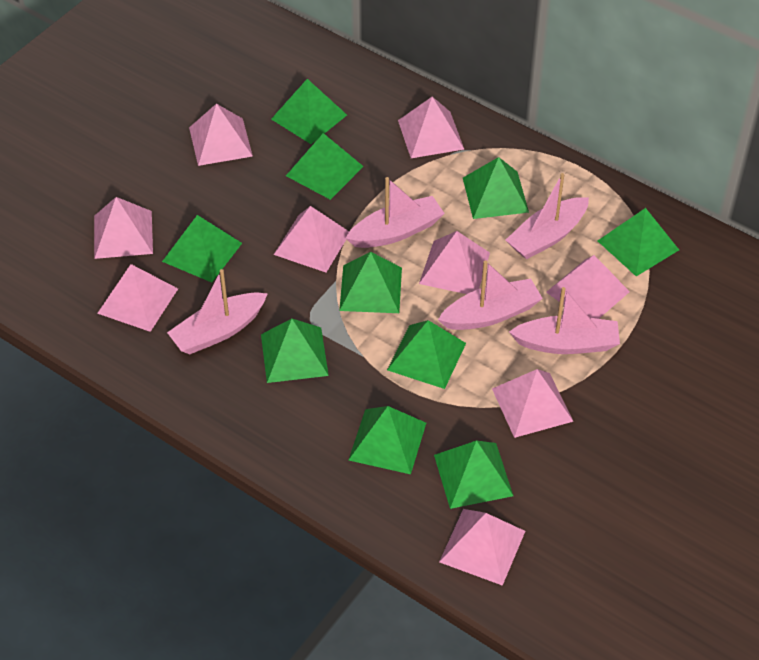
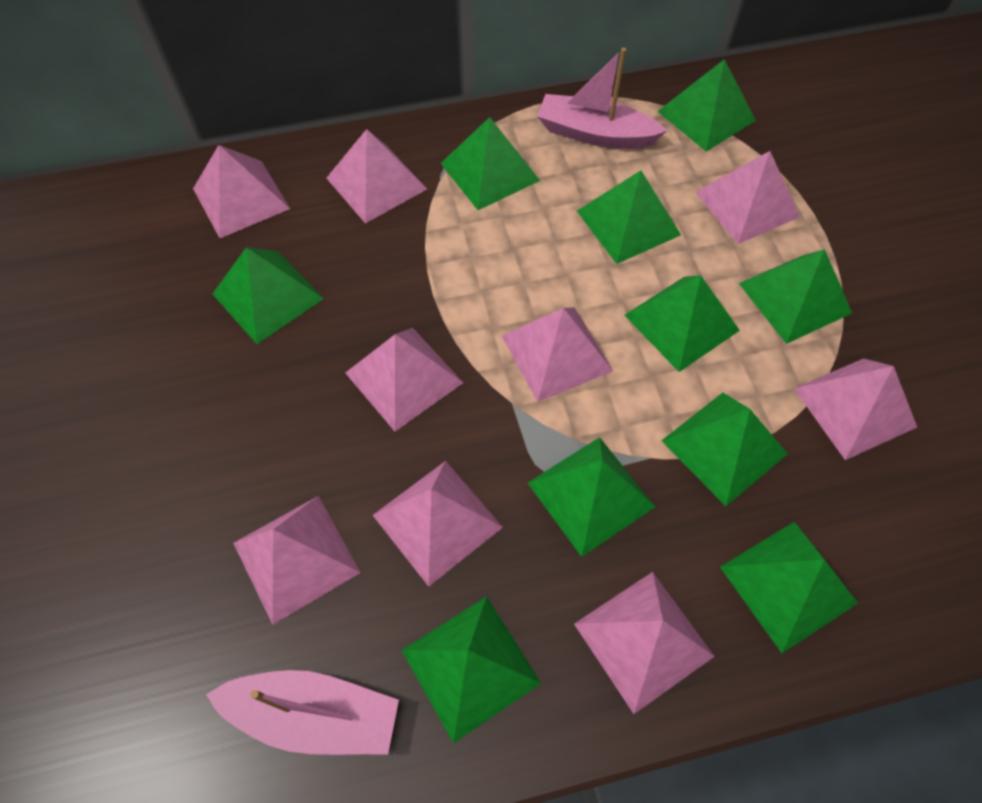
pink boat: [167,269,268,354] [345,177,445,248] [438,260,543,330] [506,173,589,260] [509,287,620,354] = 5 -> [206,670,399,755] [537,47,667,148] = 2

